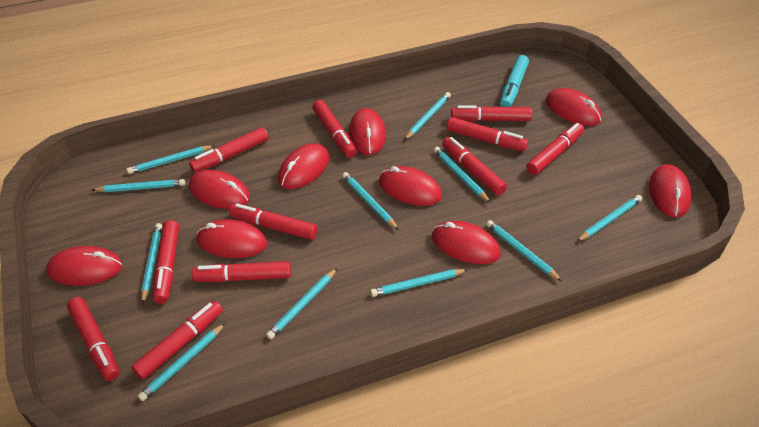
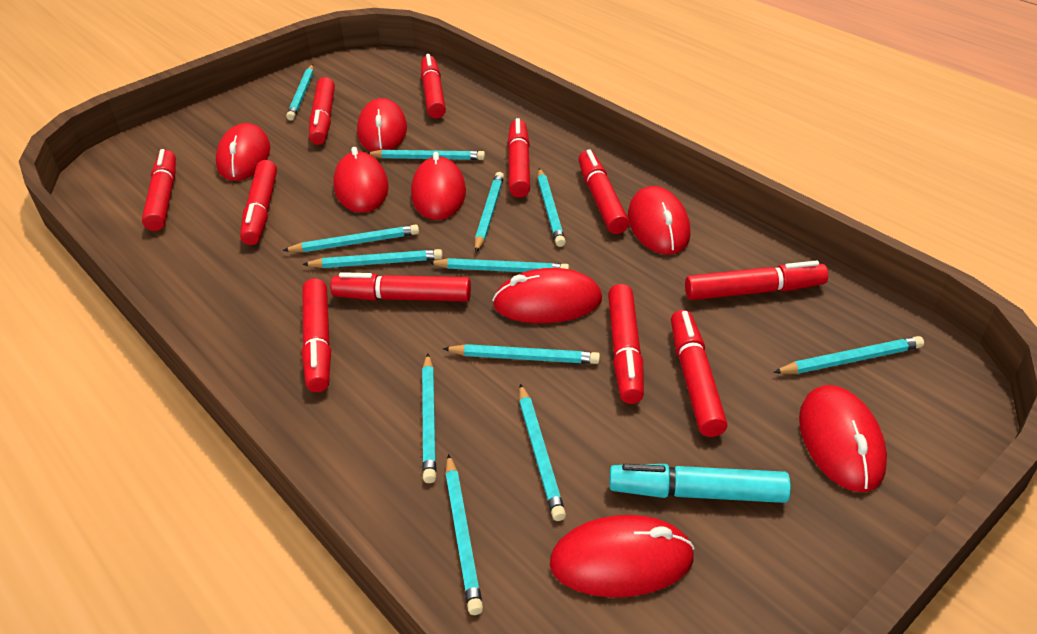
red mouse: [46,246,122,286] [189,170,250,209] [197,219,267,258] [278,143,329,189] [349,108,386,155] [379,166,442,206] [432,221,501,264] [546,88,602,126] [649,164,692,218] = 9 -> [216,123,270,181] [334,147,389,213] [357,98,407,151] [411,152,466,220] [492,268,602,323] [550,515,695,597] [628,186,691,255] [799,385,887,492] = 8
turquoise pencil: [92,179,185,192] [127,145,214,174] [138,323,225,401] [141,223,162,305] [266,268,337,339] [342,172,399,230] [370,269,468,297] [405,92,451,140] [434,147,491,203] [486,220,562,281] [577,195,642,241] = 11 -> [282,224,419,252] [286,64,314,121] [302,249,443,268] [367,149,485,160] [422,354,436,483] [428,258,569,272] [443,344,600,364] [445,454,483,615] [475,172,504,252] [519,384,566,521] [538,168,566,247] [773,336,924,374] = 12

